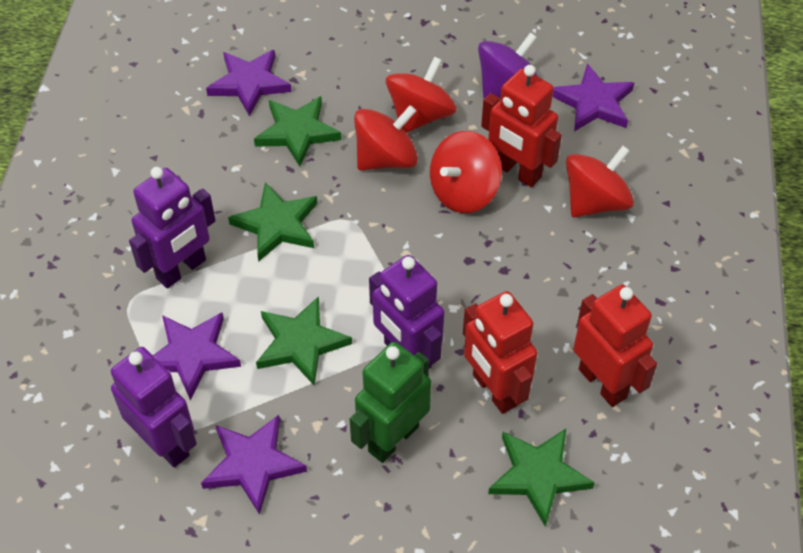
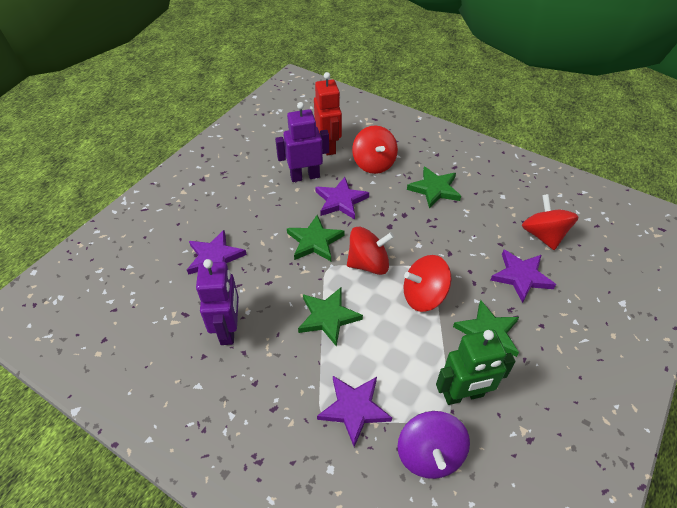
purple robot: [111,347,197,467] [129,167,216,288] [369,255,444,369] = 3 -> [196,259,239,345] [275,102,329,182] = 2
red robot: [463,291,537,414] [481,65,562,187] [573,285,657,407] = 3 -> [314,72,342,155] = 1

